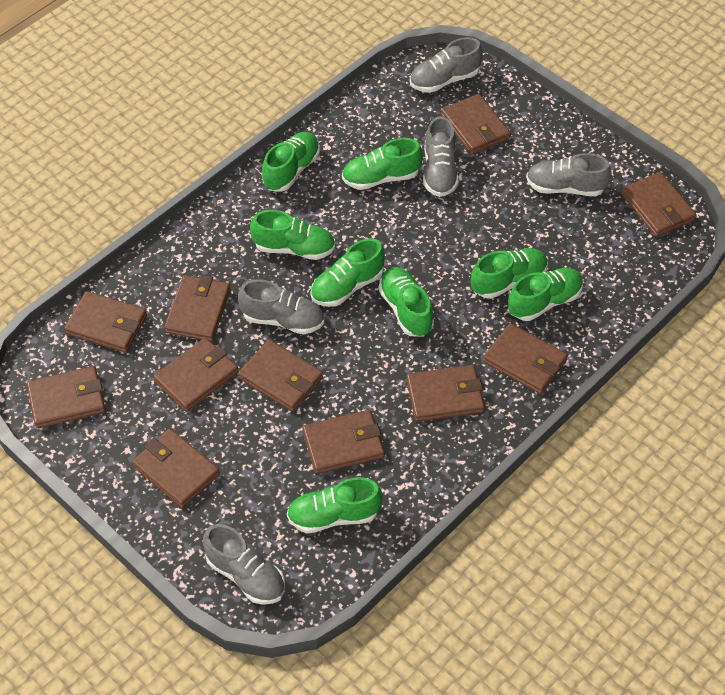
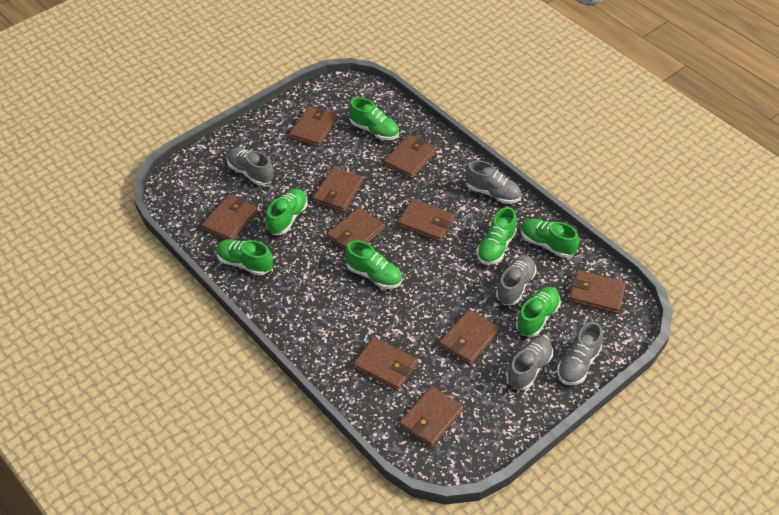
brown wallet: [27,366,106,428] [64,291,147,353] [132,428,220,508] [153,338,239,412] [164,275,231,341] [238,340,323,412] [302,410,384,474] [406,365,484,422] [441,94,511,155] [483,323,568,394] [621,172,696,237] = 11 -> [202,195,257,240] [289,106,337,147] [313,167,363,212] [327,207,385,250] [353,337,418,391] [384,135,436,179] [397,199,455,242] [399,386,464,448] [439,309,500,365] [569,270,626,314] = 10
green shoe: [250,210,335,260] [262,132,320,192] [287,477,383,533] [310,238,385,307] [342,138,423,190] [379,267,434,336] [471,248,548,299] [508,268,583,321] = 8 -> [216,239,273,276] [266,189,308,235] [345,240,402,289] [349,97,399,141] [477,207,517,265] [516,287,561,337] [521,219,579,258] = 7

